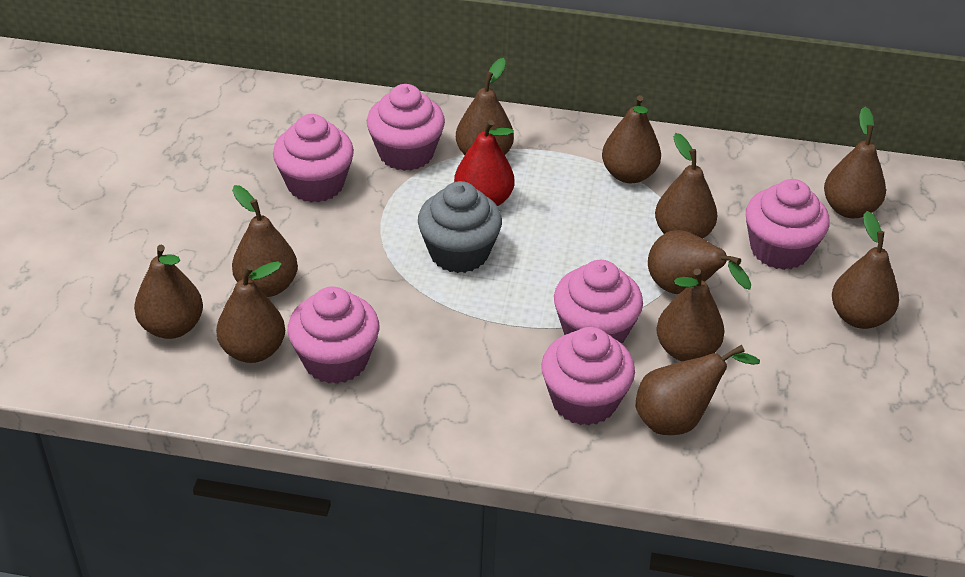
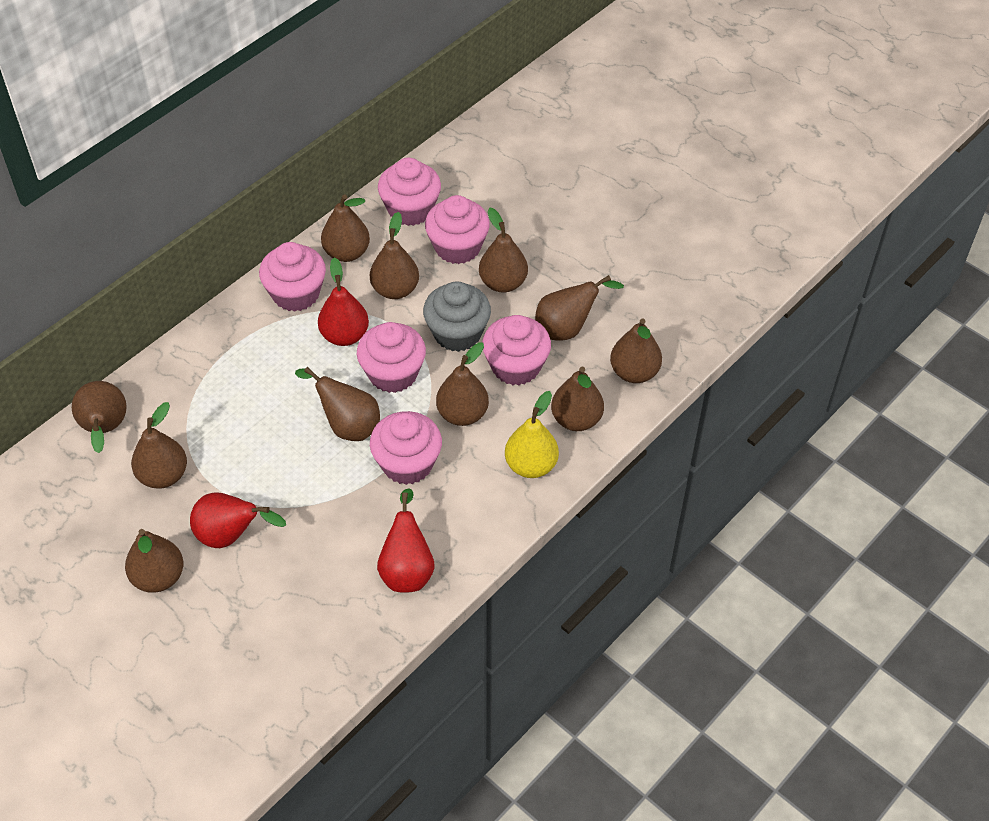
red pear: [454,120,514,206] = 1 -> [190,492,286,548] [318,257,369,346] [377,488,435,593] = 3
yellow pear: none = 0 -> [505,391,559,478] = 1

